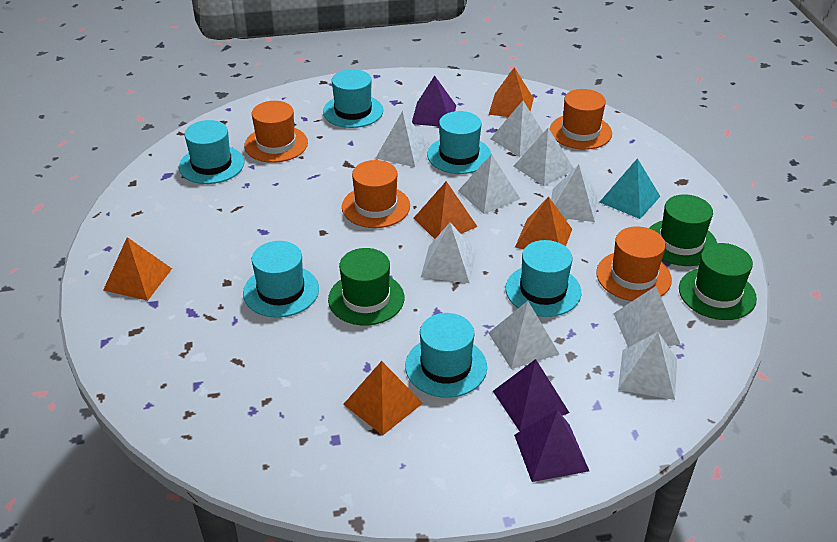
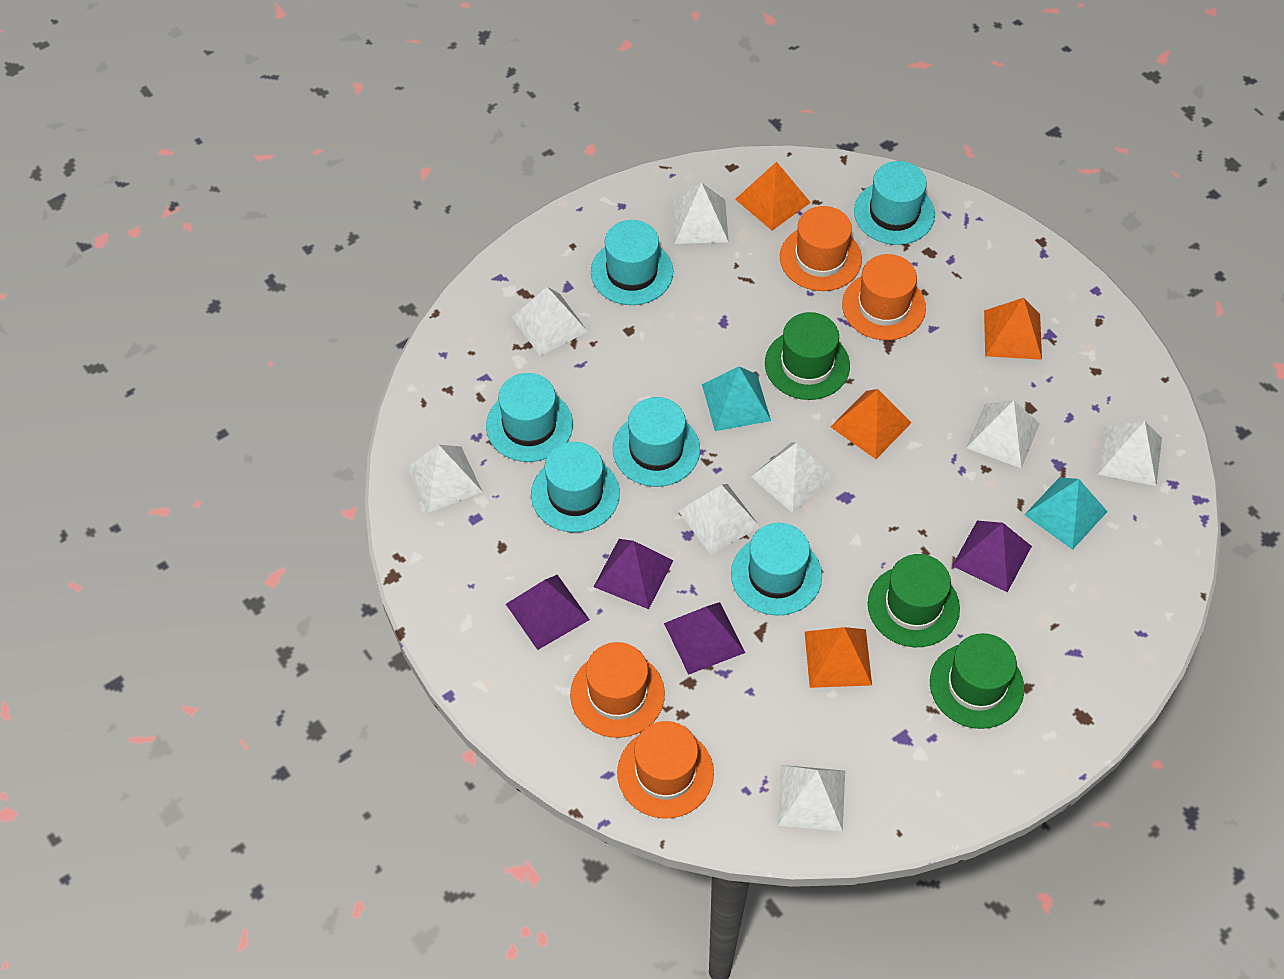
orange pyramid: [103,237,172,301] [343,361,423,435] [413,181,477,239] [489,67,534,117] [515,196,572,249] = 5 -> [735,161,811,230] [805,627,872,688] [831,389,911,459] [984,298,1042,360] = 4
purple pyramid: [412,75,456,126] [493,359,569,431] [514,410,589,482] = 3 -> [506,575,590,650] [594,539,674,609] [664,602,745,675] [952,521,1032,592] = 4
turquoise pyramid: [600,158,661,219] = 1 -> [702,366,771,431] [1024,477,1108,550] = 2
white pyramid: [376,111,430,167] [421,222,476,283] [458,154,520,214] [489,301,559,369] [490,101,544,157] [513,128,574,186] [551,164,598,222] [613,286,681,347] [618,332,677,400] = 9 -> [407,445,483,513] [512,287,588,356] [672,183,729,244] [678,484,760,555] [751,442,834,513] [777,765,845,831] [966,400,1040,468] [1097,421,1162,486] = 8

